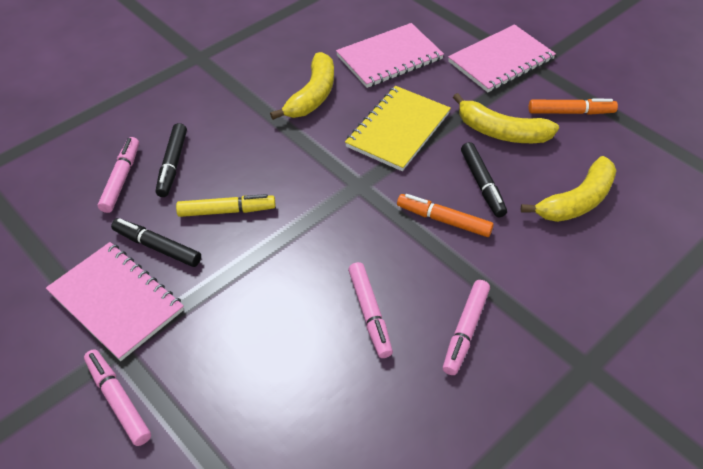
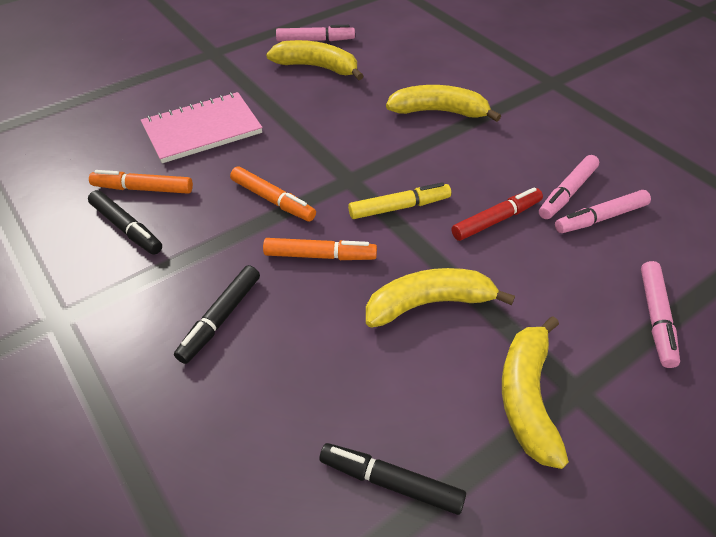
orange marker: [397,194,494,237] [529,99,618,115] = 2 -> [89,170,193,194] [230,167,316,222] [263,238,377,260] = 3
pink notebook: [46,242,184,361] [336,23,444,88] [448,24,556,92] = 3 -> [141,92,262,163] = 1
red marker: none = 0 -> [451,187,543,241] = 1
yellow banana: [270,52,334,120] [453,93,559,143] [521,156,617,222] = 3 -> [266,40,363,80] [366,268,515,328] [386,85,501,122] [502,316,569,469] = 4
yellow notebook: [345,86,451,171] = 1 -> none = 0

